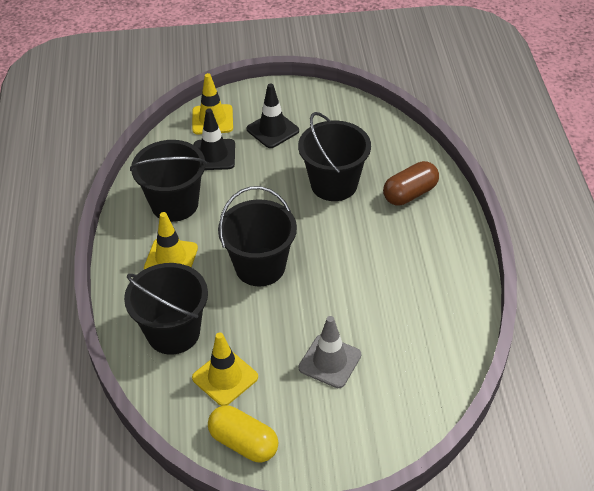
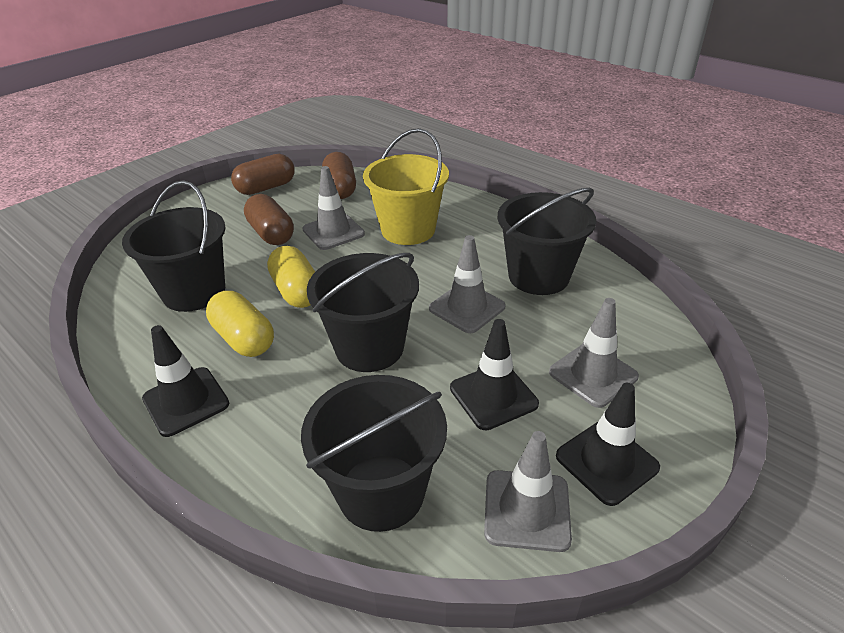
black traffic cone: [194,108,235,170] [247,83,299,148] = 2 -> [142,325,229,437] [450,319,539,431] [556,383,660,506] = 3
brown capsule: [383,161,439,205] = 1 -> [231,154,295,195] [244,194,294,245] [322,152,356,199] = 3
grey traffic cone: [299,316,361,388] = 1 -> [303,166,365,250] [429,235,506,333] [484,431,572,552] [549,298,639,408] = 4
yellow bucket: none = 0 -> [363,128,449,245] = 1
yellow capsule: [208,405,278,462] = 1 -> [206,291,274,357] [267,246,315,308] = 2
yellow traffic cone: [144,212,198,269] [192,73,233,134] [192,332,258,406] = 3 -> none = 0

